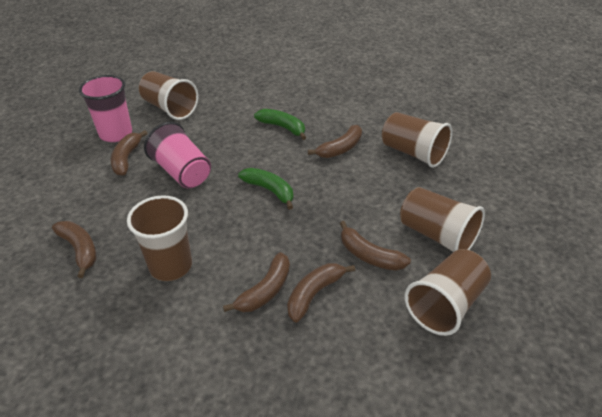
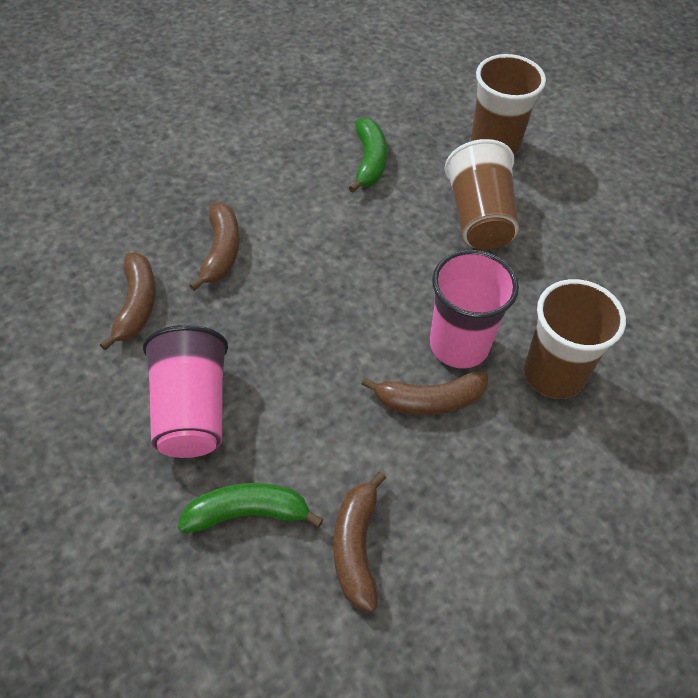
brown banana: [52,221,96,278] [111,130,148,176] [223,252,290,312] [287,263,355,323] [308,125,362,158] [340,221,411,271] = 6 -> [100,253,156,351] [189,202,240,291] [334,472,386,612] [361,372,488,415] = 4
brown cup: [127,195,192,281] [139,71,198,120] [382,112,452,168] [400,187,485,252] [405,249,491,336] = 5 -> [445,139,519,250] [470,54,546,156] [524,279,626,399] = 3

